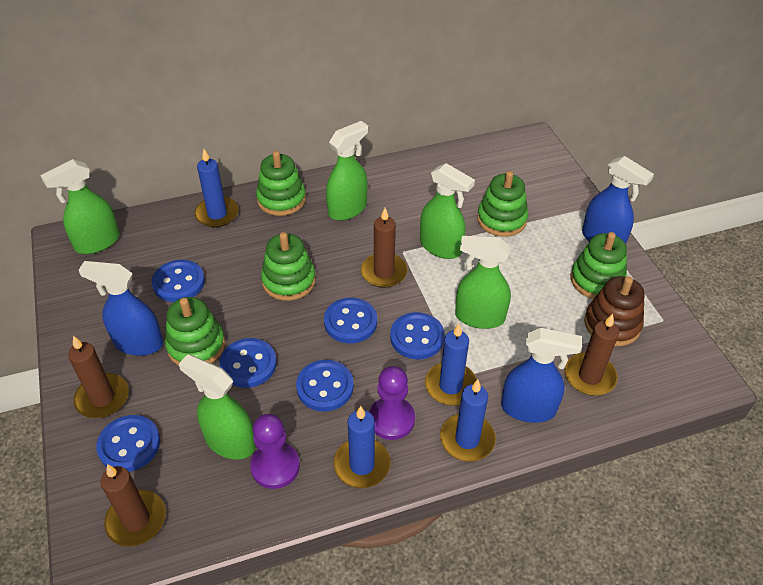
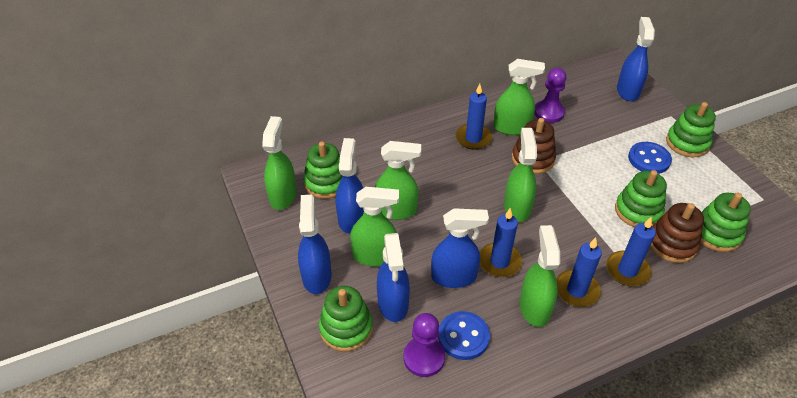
blue button: [96,415,160,472] [152,260,205,302] [220,338,277,388] [296,360,354,412] [324,298,377,343] [390,312,445,359] = 6 -> [438,311,490,360] [628,142,672,174] = 2
blue spray bottle: [79,261,163,356] [501,328,582,423] [582,156,654,244] = 3 -> [298,194,332,294] [336,138,364,233] [377,233,410,322] [431,208,489,288] [617,17,655,101] = 5
brown candle: [68,336,129,418] [101,464,166,547] [361,208,408,288] [565,314,619,396] = 4 -> none = 0
brown stacking toy: [584,276,645,346] = 1 -> [512,118,556,174] [650,203,704,263] = 2
green spray bottle: [40,159,120,254] [179,354,256,460] [326,121,368,221] [420,163,475,259] [455,236,511,329] = 5 -> [262,116,297,210] [350,187,399,266] [375,141,421,220] [493,59,545,135] [504,128,537,222] [520,225,560,327] = 6

